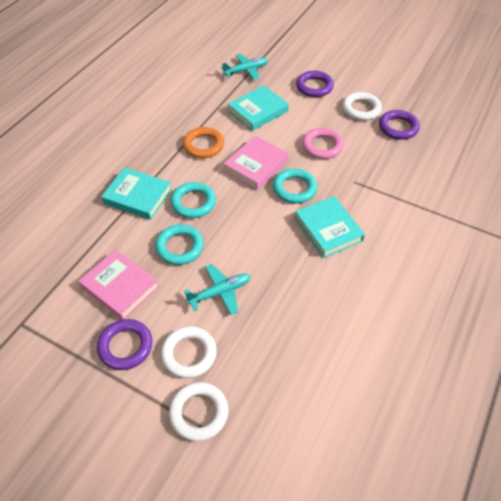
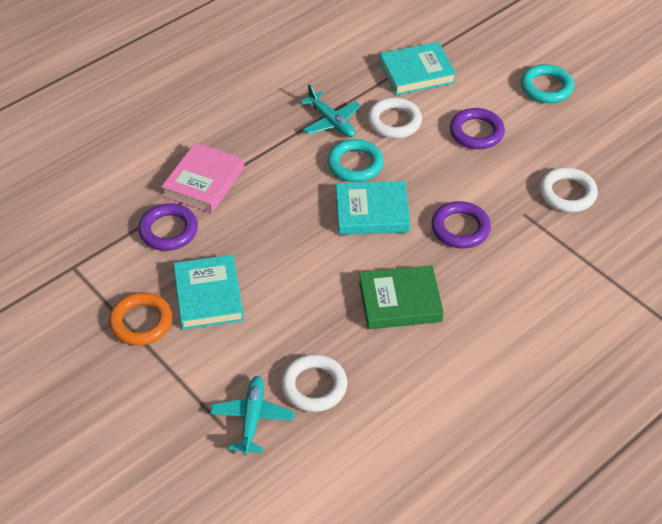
green book: none = 0 -> [359,265,444,329] = 1
pink book: [79,249,160,320] [223,136,288,190] = 2 -> [161,142,244,213] = 1
pink ring: [302,128,344,159] = 1 -> none = 0
turquoise ring: [155,224,204,265] [171,182,216,218] [273,169,317,204] = 3 -> [327,139,384,182] [521,64,574,103] = 2

